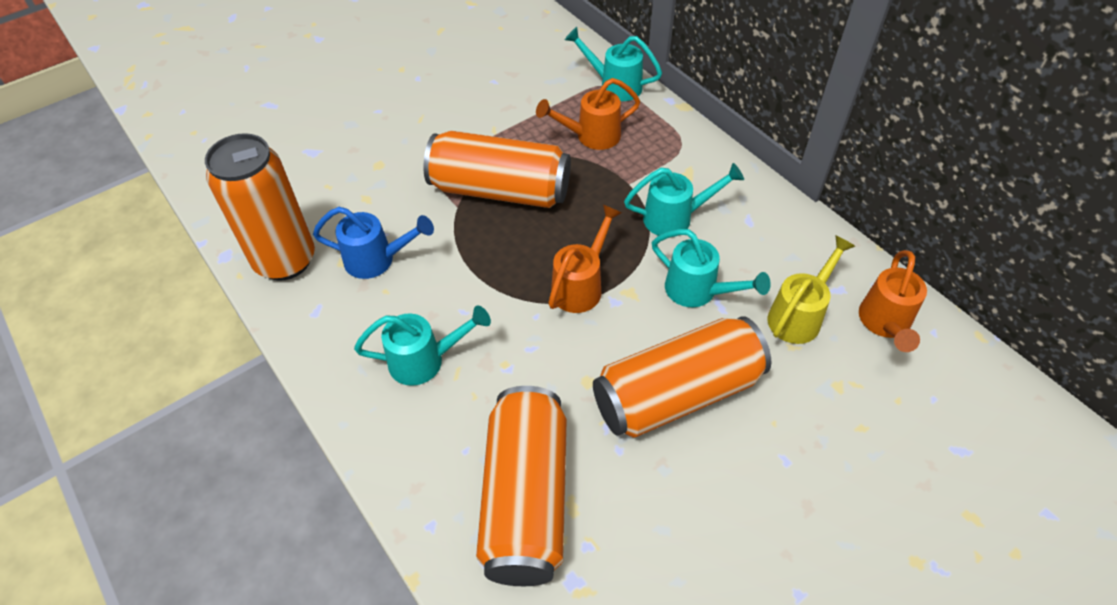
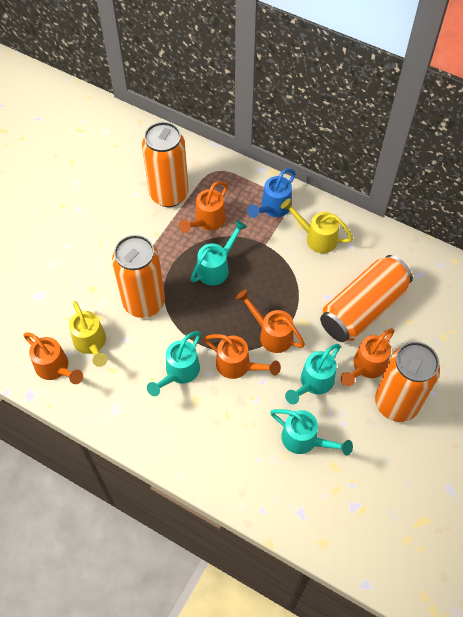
orange watering can: [536,78,640,150] [548,204,622,313] [859,250,927,352] = 3 -> [23,332,83,384] [179,181,228,233] [204,334,281,379] [236,289,305,353] [341,328,395,386] = 5
yellow watering can: [768,235,855,344] = 1 -> [69,301,107,367] [281,198,353,253] = 2

